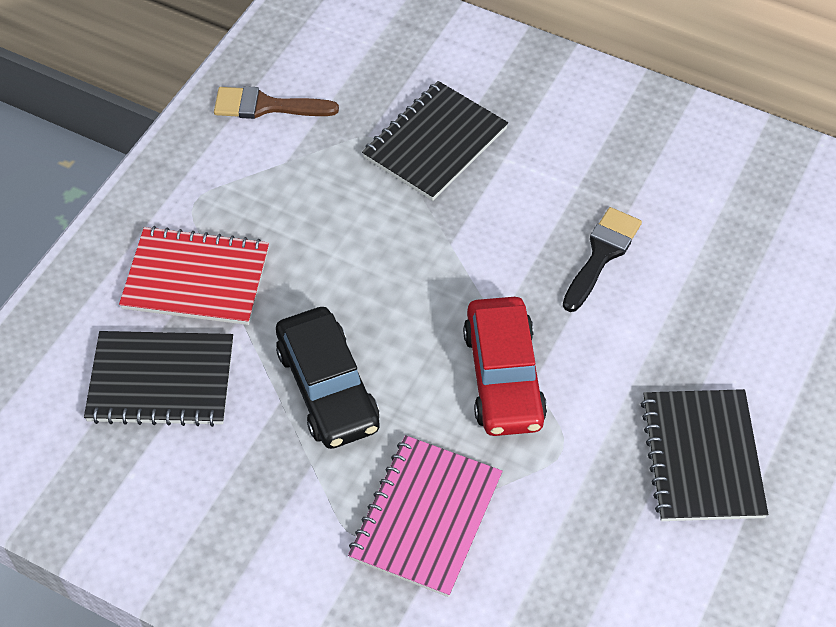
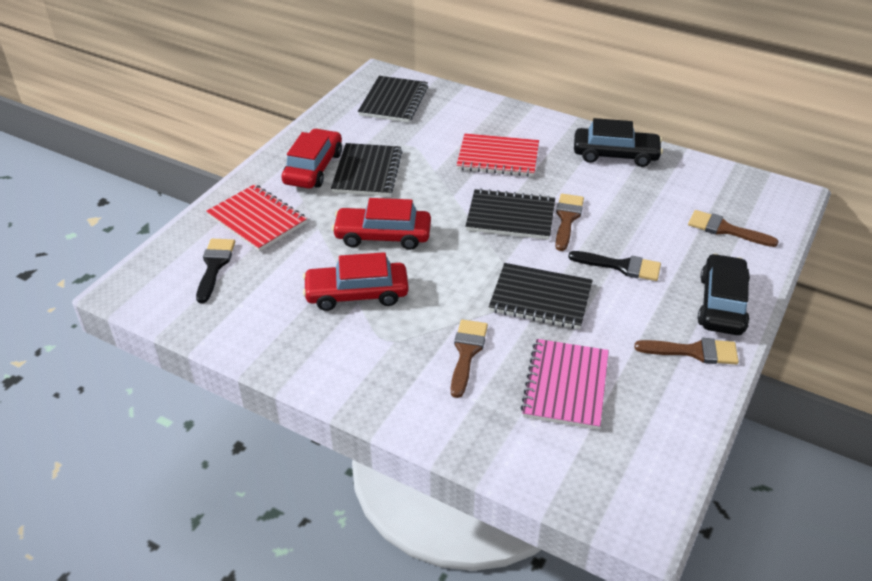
black brush: [563,207,642,312] = 1 -> [196,239,235,303] [568,251,661,281] = 2
black car: [276,307,380,449] = 1 -> [574,118,663,167] [697,254,750,335] = 2
black notebook: [84,331,233,427] [362,81,508,201] [641,389,768,521] = 3 -> [331,143,402,196] [358,76,428,122] [465,188,555,240] [489,263,593,329] = 4
brown brush: [214,86,339,119] = 1 -> [451,319,488,398] [555,194,584,251] [634,338,739,365] [688,210,779,247] = 4
red car: [463,297,547,436] = 1 -> [281,129,342,189] [303,252,409,311] [332,198,431,250] = 3
red notebook: [119,226,269,325] = 1 -> [206,184,307,252] [457,134,539,177] = 2

